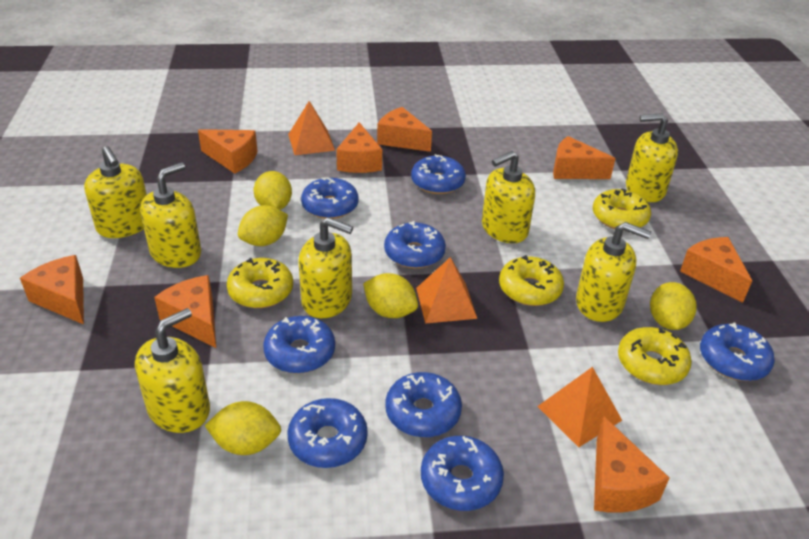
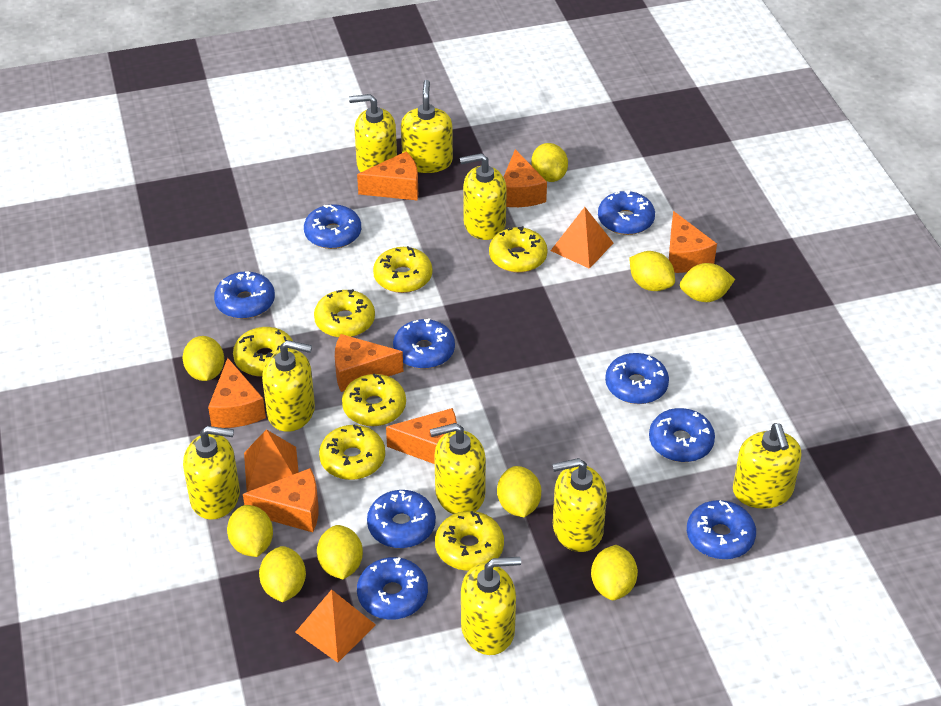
blue donut: [263,316,335,374] [287,398,368,468] [301,177,359,219] [384,221,446,269] [385,372,462,437] [411,154,466,194] [421,436,504,511] [700,323,775,381] = 8 -> [214,271,275,319] [304,204,361,249] [357,557,428,620] [367,490,436,548] [393,318,455,369] [598,190,655,235] [605,353,669,404] [649,408,715,462] [687,500,756,559] = 9
orange cheese: [20,255,84,325] [154,275,216,348] [198,129,258,174] [336,122,382,173] [377,107,432,152] [553,136,616,179] [594,417,669,512] [680,237,752,303] = 8 -> [208,358,266,428] [243,468,319,532] [335,334,404,392] [357,151,418,200] [386,408,457,464] [504,149,547,207] [669,211,717,273] = 7
yellow donut: [227,258,293,308] [499,255,564,306] [593,189,651,231] [618,327,692,385] = 4 -> [233,327,295,377] [314,289,375,338] [319,424,385,480] [342,373,406,426] [373,246,433,293] [435,511,504,571] [489,226,548,273] = 7
yellow lemon: [205,401,281,455] [238,205,288,246] [254,171,292,210] [363,273,418,318] [650,282,697,330] = 5 -> [183,336,224,381] [227,505,273,557] [259,546,306,602] [317,525,363,579] [497,466,541,517] [531,143,568,182] [591,545,638,600] [629,251,675,291] [680,263,735,302] = 9
yellow soap dispenser: [84,146,147,238] [135,308,210,433] [140,163,201,268] [298,217,353,318] [482,151,535,243] [576,222,651,322] [626,113,678,202] = 7 -> [183,426,240,520] [262,340,315,432] [349,94,397,172] [401,80,453,173] [430,423,486,514] [460,153,507,240] [461,557,521,655] [552,458,607,552] [733,423,802,509] = 9

